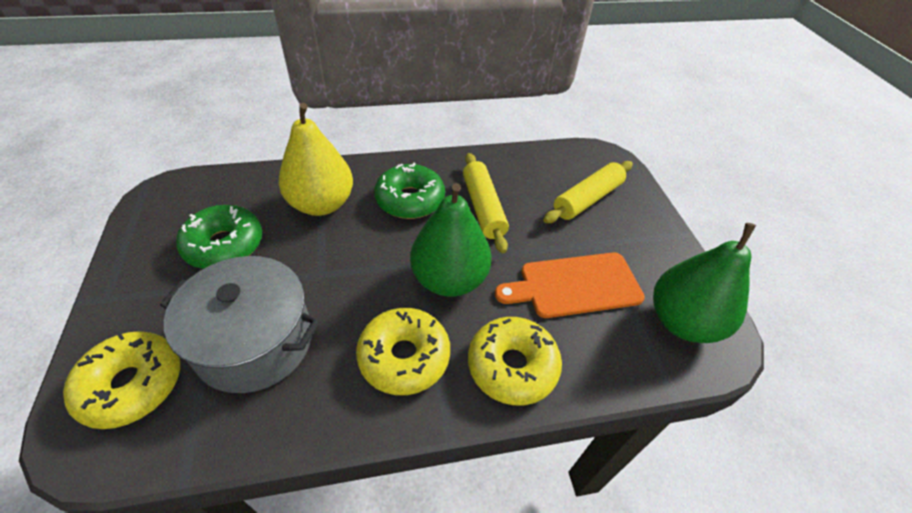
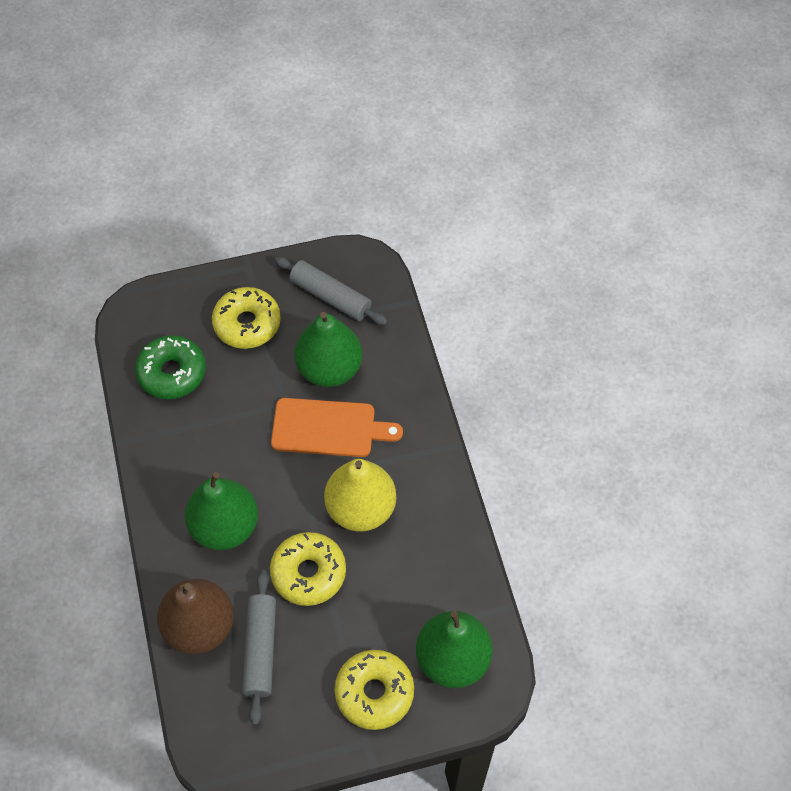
brown pear: none = 0 -> [157,579,234,654] = 1
green donut: [176,205,262,269] [374,162,445,219] = 2 -> [135,335,206,399] = 1
green pear: [410,183,491,297] [653,223,756,343] = 2 -> [185,472,258,550] [294,312,363,387] [416,611,493,688] = 3
grey pot: [160,256,320,393] = 1 -> none = 0
grey rolling pin: none = 0 -> [242,570,276,725] [274,257,388,325] = 2
yellow rolling pin: [463,153,509,253] [543,161,633,223] = 2 -> none = 0

